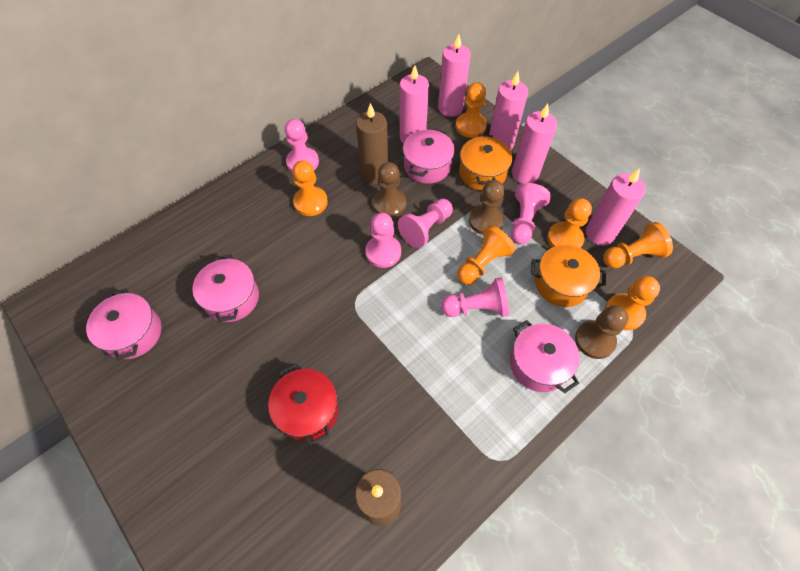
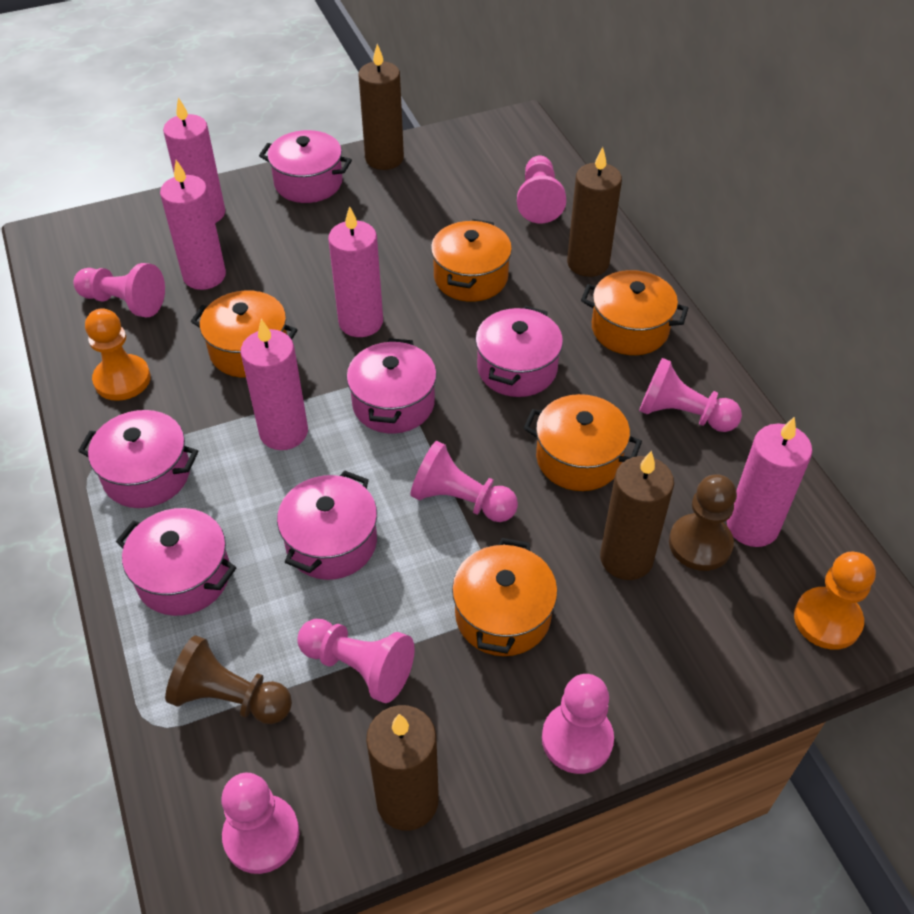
brown candle: [355,469,401,526] [356,103,388,184] = 2 -> [358,44,404,170] [366,705,439,831] [567,147,622,277] [600,451,674,580] = 4
brown pawn: [373,162,407,218] [469,180,505,235] [575,305,629,359] = 3 -> [165,635,292,724] [669,474,737,571] = 2
orange pawn: [292,160,328,216] [456,82,487,138] [457,226,516,285] [547,198,592,248] [603,222,673,268] [605,276,660,330] = 6 -> [85,308,151,401] [794,552,876,650] = 2
orange pot: [459,135,513,191] [531,245,606,307] = 2 -> [191,290,298,378] [431,219,512,302] [452,538,558,656] [524,394,642,491] [581,270,688,355] = 5
pink pawn: [285,119,319,172] [365,213,401,268] [398,199,453,248] [441,277,509,317] [511,183,551,244] = 5 -> [73,263,165,317] [221,773,300,874] [297,619,415,703] [410,441,518,522] [517,156,566,224] [542,674,614,774] [639,358,742,432] = 7
pink pot: [86,288,161,361] [192,254,259,322] [403,128,455,184] [510,320,580,393] = 4 -> [78,410,198,508] [116,508,237,616] [259,130,352,203] [277,471,377,580] [346,338,437,434] [475,306,563,397] = 6
red pot: [268,363,339,446] = 1 -> none = 0

